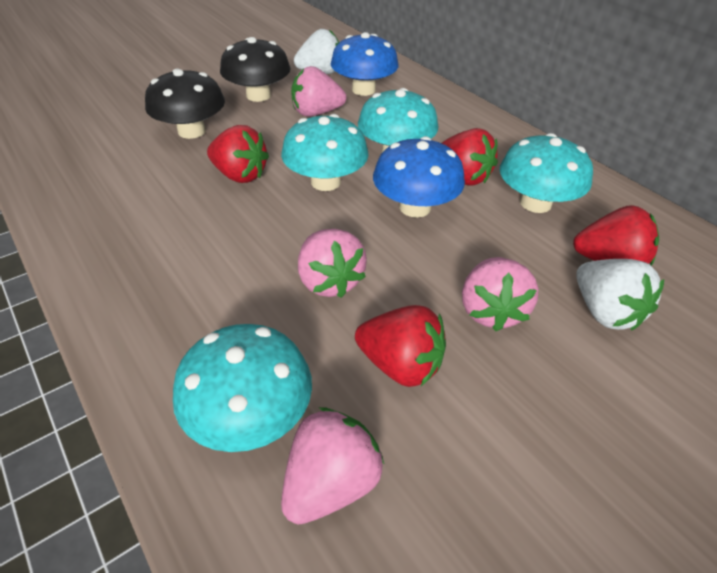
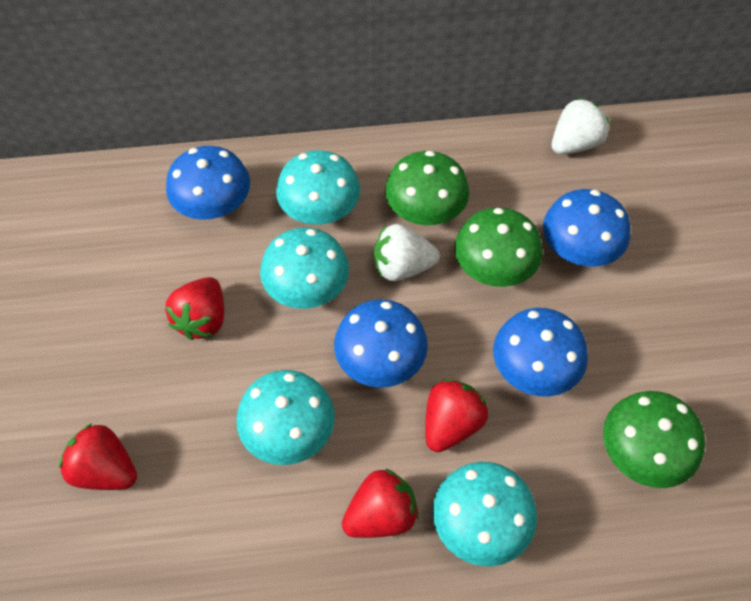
black mushroom: [145,68,225,139] [220,37,291,102] = 2 -> none = 0
blue mushroom: [331,32,398,96] [373,136,465,218] = 2 -> [166,146,250,220] [334,299,428,388] [493,308,588,397] [543,189,631,267] = 4
green mushroom: none = 0 -> [385,151,469,225] [455,207,543,287] [603,391,705,488] = 3
pink strawberry: [281,407,384,525] [291,66,346,117] [298,229,367,298] [462,257,539,331] = 4 -> none = 0

